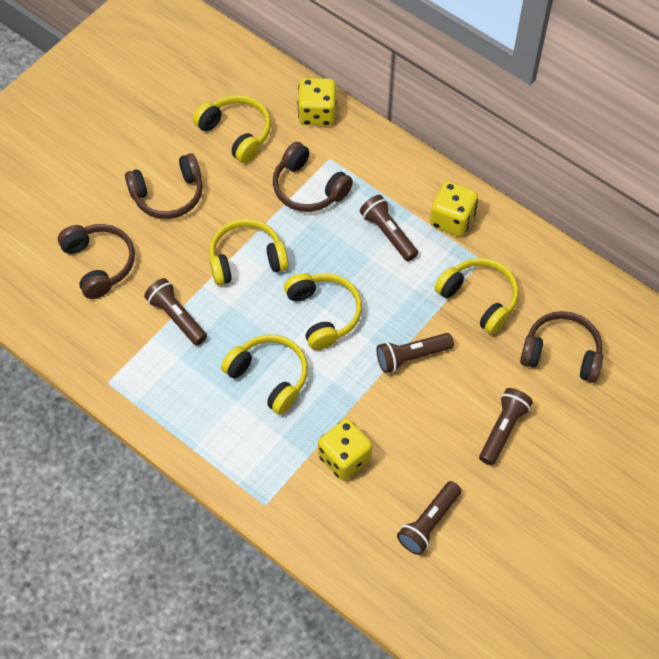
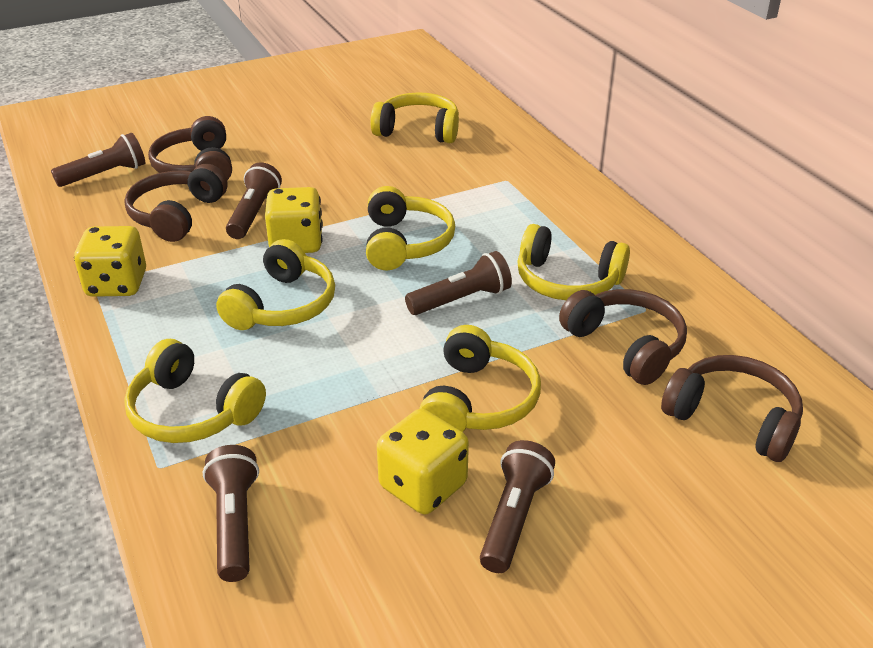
yellow headphones: [193,95,271,163] [209,219,288,286] [221,334,308,415] [284,273,362,350] [434,258,519,334] = 5 -> [124,339,266,443] [216,239,335,330] [366,186,455,270] [370,92,459,143] [419,325,541,432] [517,224,630,300] = 6

